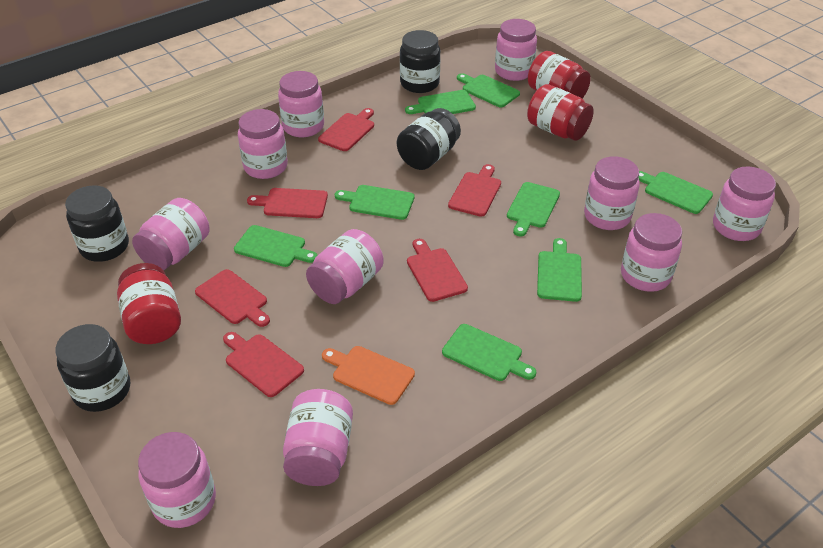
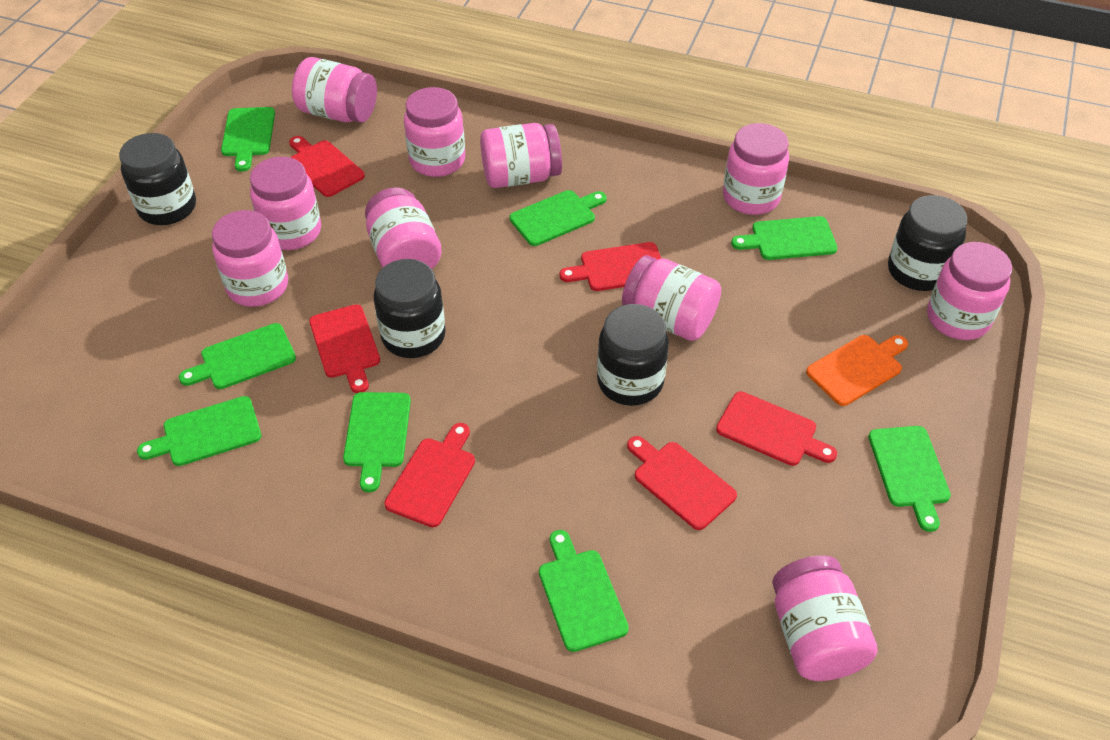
red jar: [117,263,181,344] [527,84,594,141] [528,51,591,99] = 3 -> none = 0

